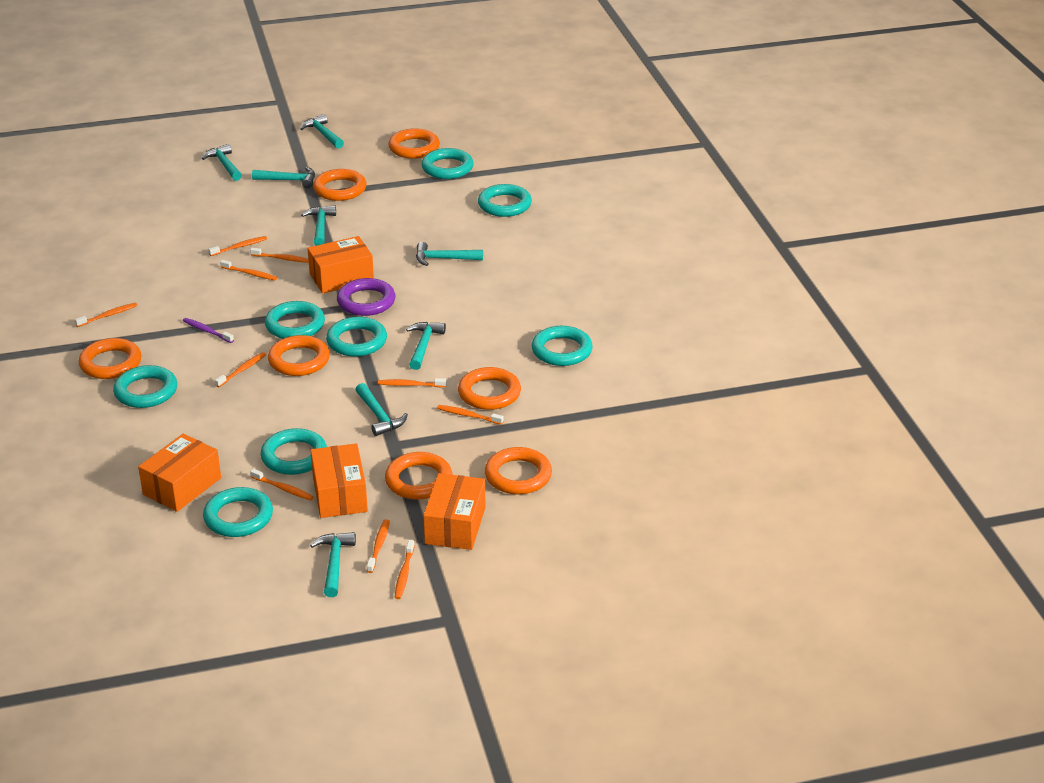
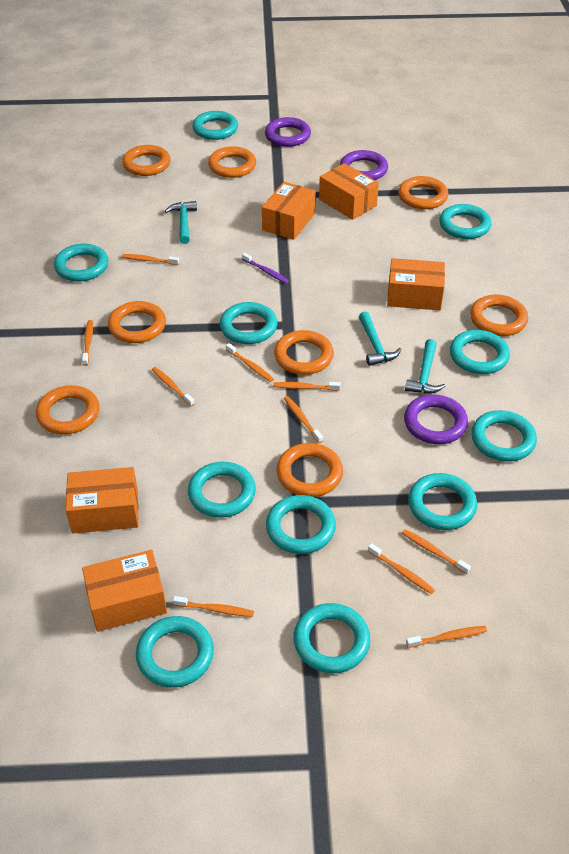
orange box: [138,434,221,512] [307,236,374,294] [311,443,368,518] [423,473,486,550] = 4 -> [66,467,139,534] [82,550,167,632] [262,182,316,240] [319,163,379,220] [387,258,445,310] = 5
orange ring: [79,338,141,379] [268,335,330,376] [313,169,367,201] [385,452,452,500] [389,128,440,159] [458,367,521,410] [485,447,552,494] = 7 -> [36,385,100,434] [108,301,166,343] [122,145,171,176] [208,146,256,178] [274,330,334,375] [276,443,343,497] [398,176,448,209] [470,294,528,336] = 8
purple ring: [337,278,395,316] = 1 -> [265,117,311,147] [340,150,388,180] [404,395,468,444] = 3
turquoise hammer: [202,144,242,181] [252,167,315,188] [300,114,344,149] [301,205,336,246] [310,532,356,597] [355,383,408,436] [406,322,446,370] [416,242,483,266] = 8 -> [165,201,197,244] [359,312,402,366] [405,339,446,393] = 3
turquoise ring: [113,365,177,408] [203,487,273,537] [261,428,327,475] [265,301,325,339] [326,317,387,357] [421,148,474,179] [478,184,532,217] [531,326,593,366] = 8 -> [54,244,109,282] [136,616,214,688] [188,462,256,518] [192,111,238,140] [220,302,277,344] [266,495,336,554] [293,603,370,673] [408,473,477,530] [439,204,491,239] [450,330,510,374] [471,410,537,462] = 11

